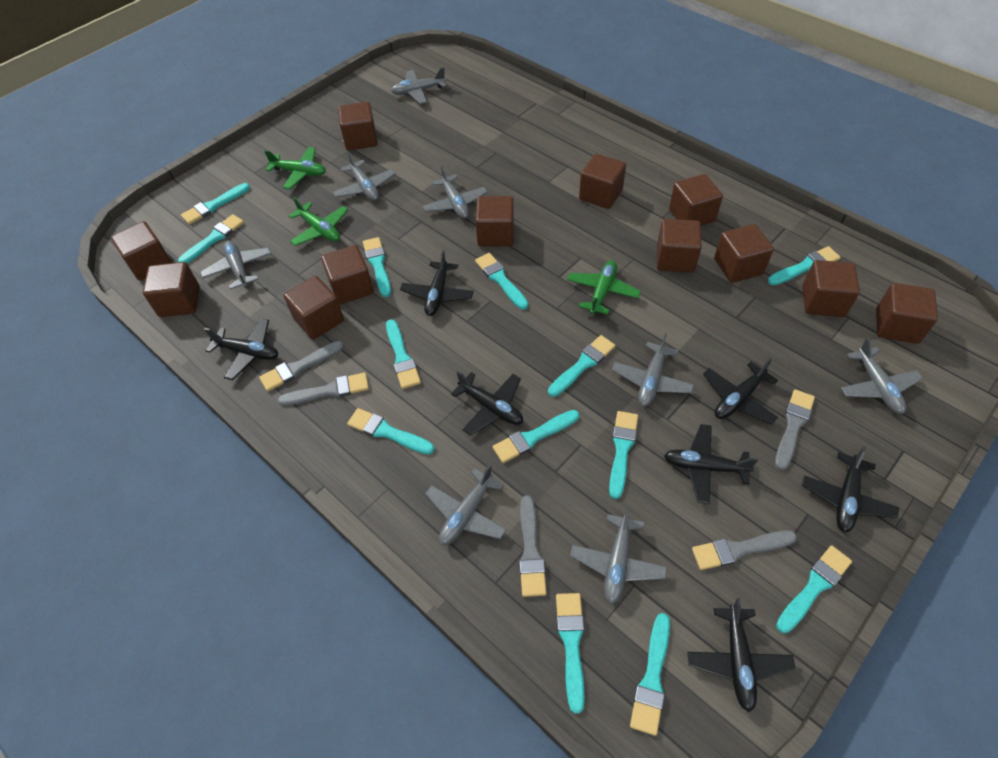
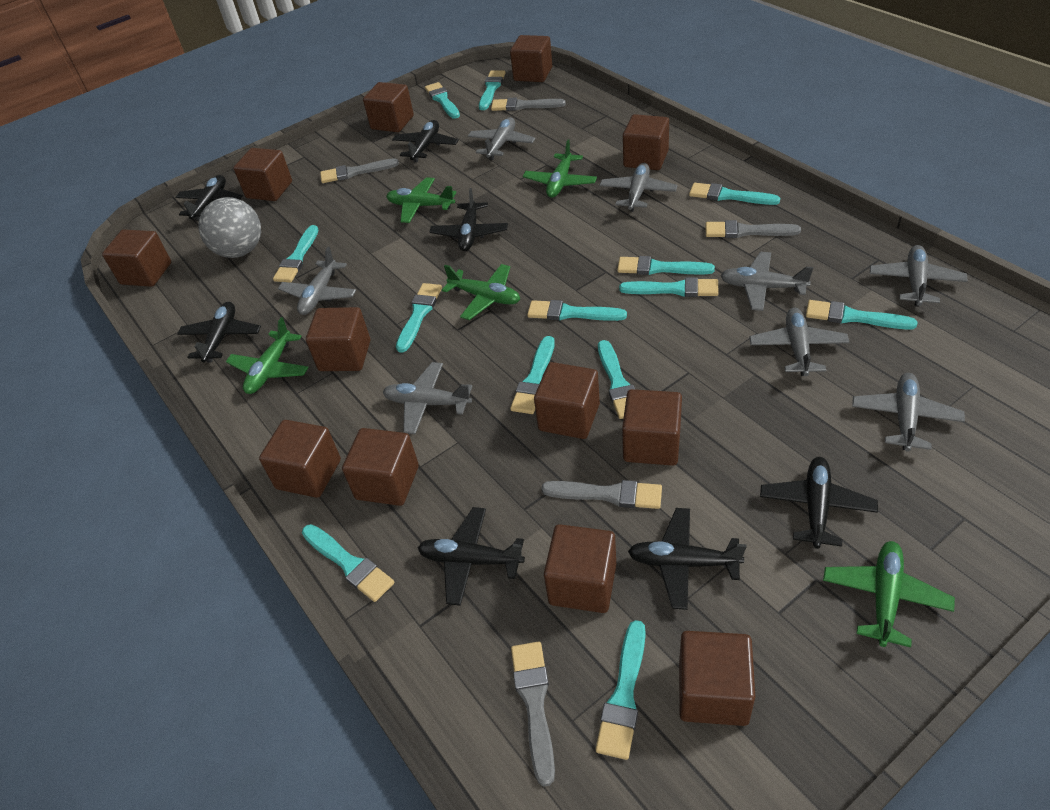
green plane: [264,147,326,189] [288,197,348,246] [567,260,641,315] = 3 -> [226,317,309,394] [386,177,456,223] [442,264,520,320] [523,140,597,198] [823,541,955,648] = 5
grey ball: none = 0 -> [198,197,261,258] = 1

